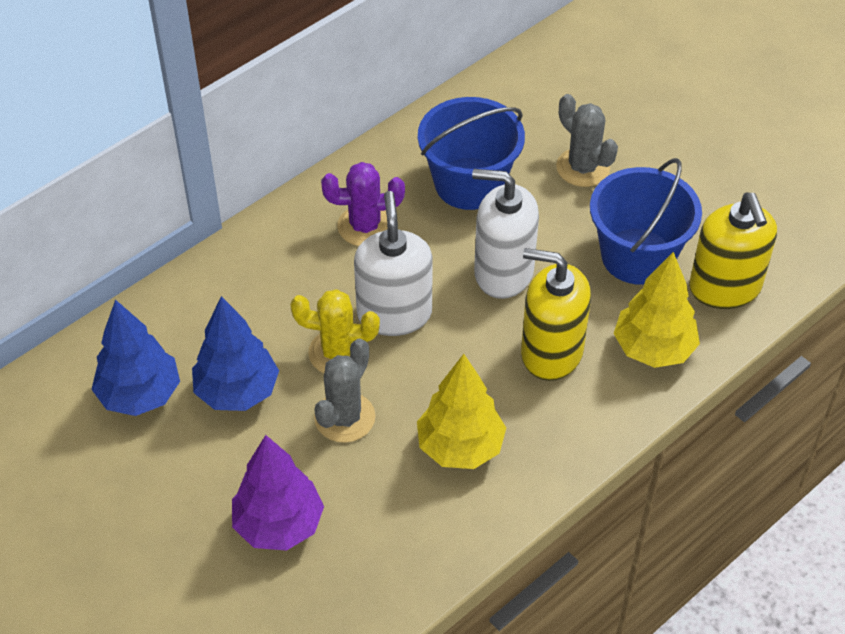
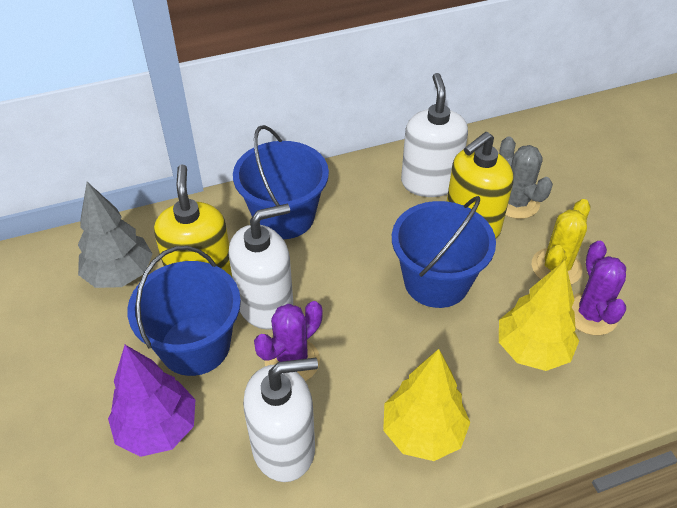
blue bucket: [418,97,525,210] [590,158,702,285] = 2 -> [127,246,241,376] [233,125,329,239] [392,196,496,308] = 3
blue tree: [91,299,180,416] [192,296,279,411] = 2 -> none = 0
grey cactus: [314,338,376,443] [556,94,618,187] = 2 -> [499,137,553,219] = 1
grey tree: none = 0 -> [78,182,153,288] = 1
purple cactus: [321,162,405,246] = 1 -> [254,301,323,381] [572,241,626,335] = 2
white soap dispenser: [354,191,433,336] [472,169,539,299] = 2 -> [229,204,293,330] [243,358,318,482] [401,73,468,197] = 3

